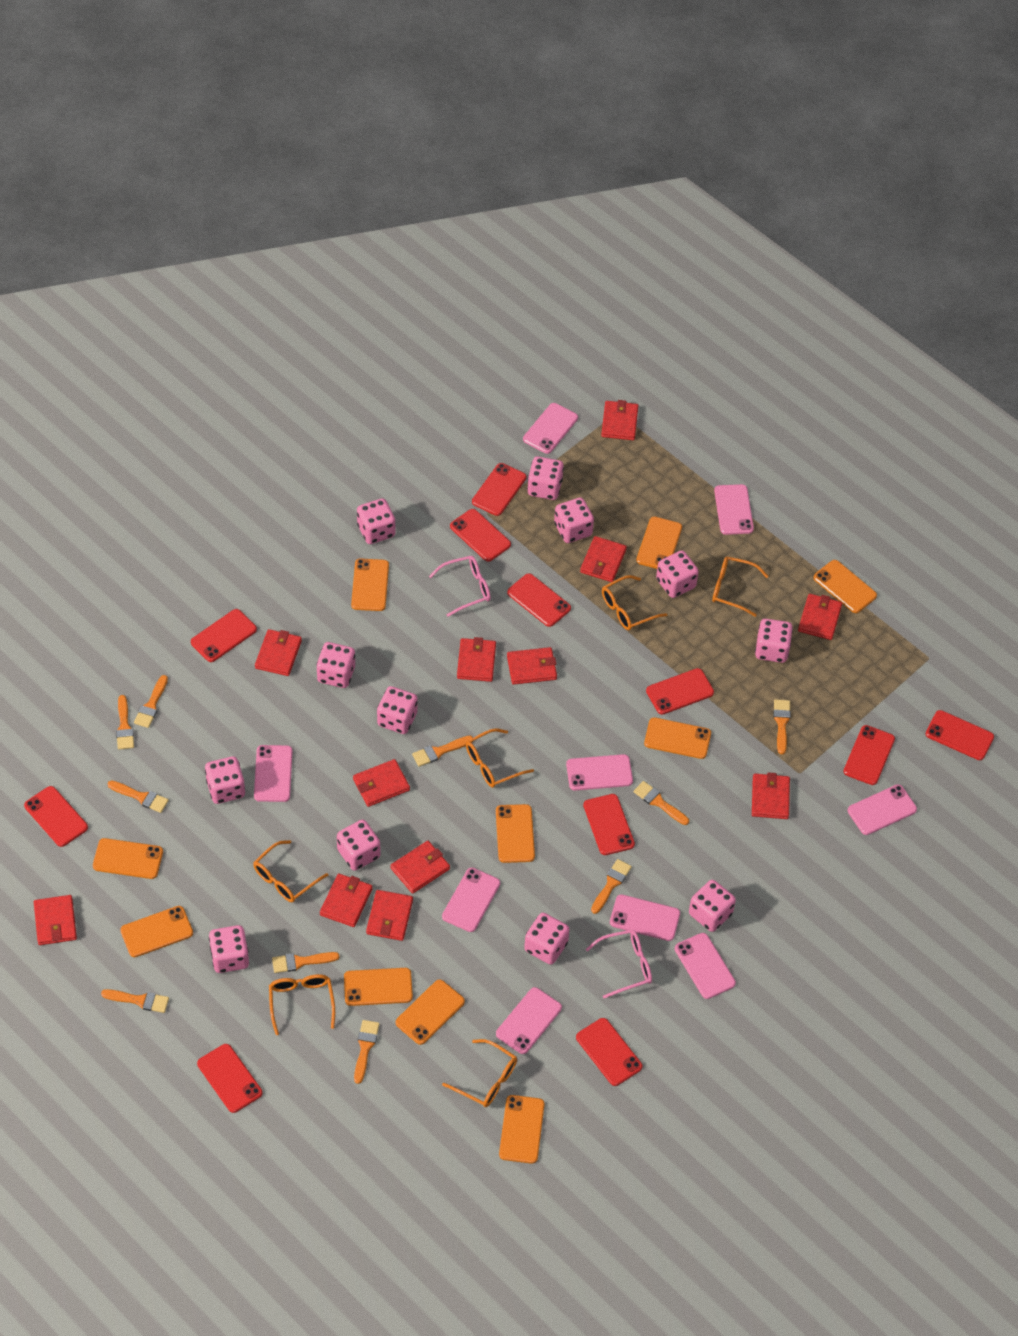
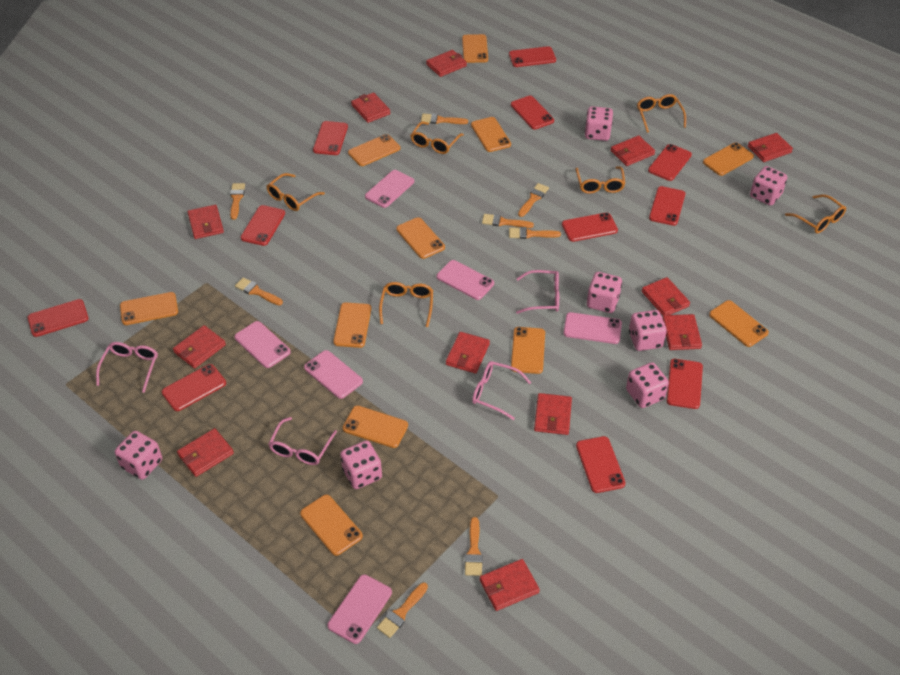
orange brush: [101,989,169,1013] [107,780,169,813] [116,695,134,750] [134,675,168,728] [272,952,340,973] [354,1020,380,1084] [412,736,473,767] [591,859,632,914] [634,781,689,825] [774,699,791,754] = 10 -> [230,183,245,220] [235,277,283,305] [377,583,428,638] [421,113,468,124] [465,517,483,576] [482,214,534,228] [509,227,561,239] [518,183,549,217] = 8
orange phone: [93,838,163,879] [120,906,193,957] [344,968,413,1006] [351,558,389,611] [396,979,465,1045] [496,804,535,863] [499,1095,545,1164] [636,517,682,569] [644,717,711,759] [813,560,877,613] = 10 -> [120,292,178,325] [300,495,363,556] [333,302,371,348] [343,406,408,448] [348,134,400,166] [396,217,445,259] [462,34,488,63] [471,117,511,152] [511,327,545,374] [703,142,754,176] [709,300,769,347] = 11
pink dice: [205,756,245,804] [209,925,249,973] [316,642,355,688] [337,820,380,871] [357,498,395,544] [377,686,417,734] [524,913,570,965] [527,456,564,500] [554,497,594,543] [656,551,699,598] [689,880,736,932] [755,619,793,663] = 12 -> [115,431,162,480] [340,441,382,489] [585,106,613,141] [587,272,622,313] [626,362,669,408] [629,310,667,351] [750,166,787,206] = 7
pink glasses: [429,556,491,617] [586,929,652,998] = 2 -> [96,342,158,393] [268,417,337,465] [472,361,531,420] [516,270,559,314] = 4
pink phone: [254,745,293,802] [442,868,500,932] [496,987,562,1054] [523,403,578,454] [566,754,633,791] [610,894,680,941] [675,933,736,999] [714,484,754,535] [848,784,917,835] = 9 -> [234,321,291,368] [304,350,363,399] [327,575,392,644] [365,170,414,208] [436,260,494,300] [563,312,622,344] = 6

